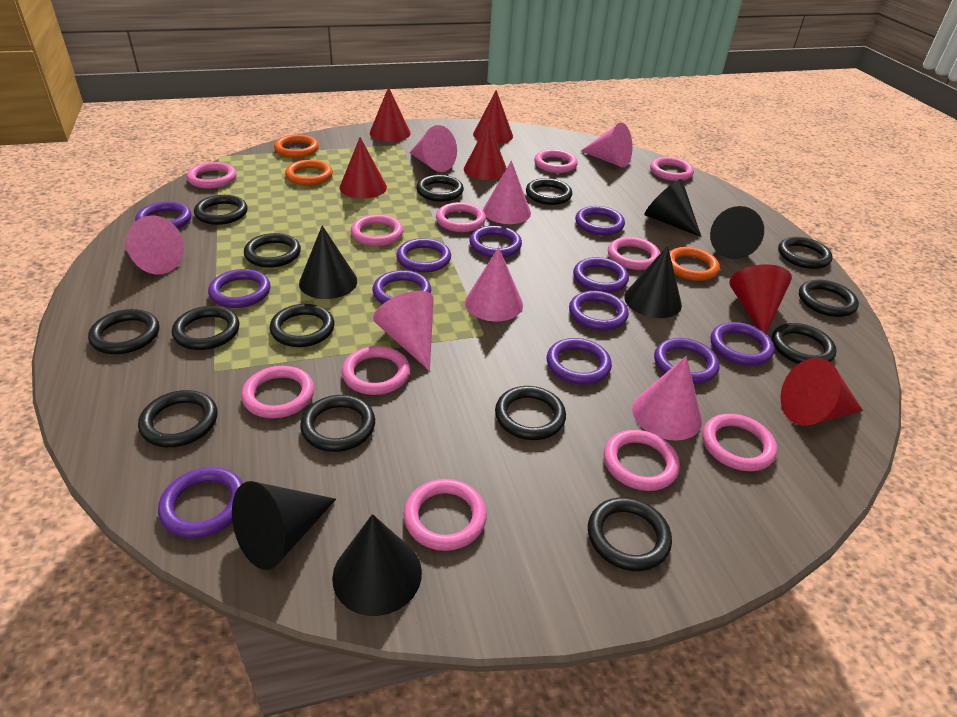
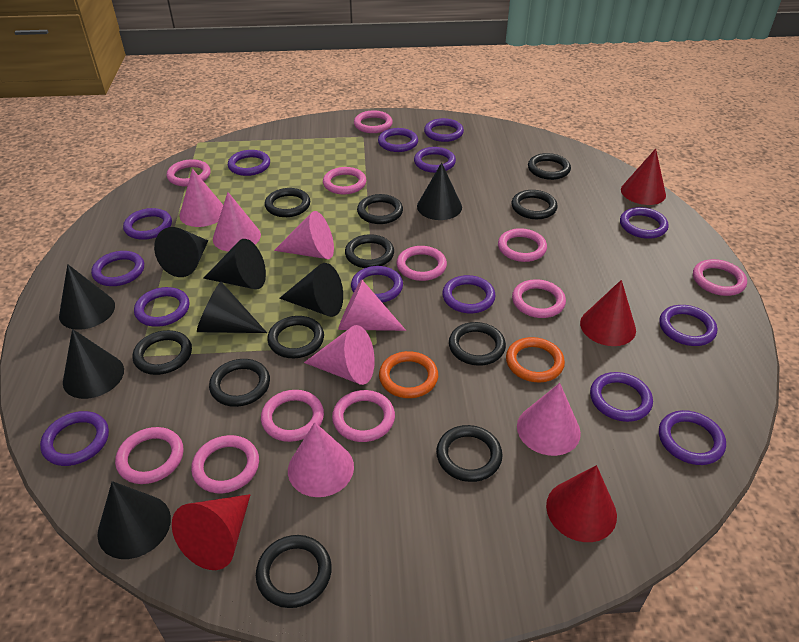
black cone: [232,481,336,570] [299,226,357,299] [332,514,422,616] [624,246,682,318] [644,179,702,237] [710,206,764,259] = 6 -> [59,264,115,330] [63,329,124,399] [97,481,171,559] [154,227,208,277] [197,282,267,333] [203,239,266,289] [279,263,343,317] [417,162,462,220] = 8
black ring: [88,309,159,354] [138,390,217,447] [172,306,240,350] [194,195,248,225] [244,233,301,268] [270,304,334,347] [300,395,375,452] [416,175,464,202] [495,386,566,440] [526,178,572,205] [588,497,672,571] [772,323,837,364] [778,237,833,269] [799,280,859,317] = 14 -> [133,330,192,375] [209,359,270,407] [256,535,332,608] [265,188,310,217] [267,316,324,358] [345,234,394,268] [357,194,403,224] [436,425,503,482] [449,322,506,366] [511,190,558,219] [528,153,571,180] = 11
orange ring: [274,134,319,158] [285,160,333,186] [670,247,720,281] = 3 -> [379,351,438,398] [506,337,565,383] = 2
purple ring: [135,201,192,229] [158,467,243,538] [208,269,271,308] [373,270,431,304] [396,238,451,273] [469,225,522,258] [547,338,612,385] [569,291,629,331] [573,257,629,293] [575,206,625,235] [654,338,720,384] [711,322,775,366] = 12 -> [40,411,109,466] [91,251,144,286] [123,208,172,240] [134,287,190,327] [228,150,270,176] [351,266,403,303] [378,128,418,152] [414,147,456,173] [424,118,464,142] [442,275,496,313] [590,372,653,422] [620,207,669,239] [659,305,717,346] [659,410,726,465] = 14
red cone: [340,137,387,199] [370,87,411,142] [464,121,507,180] [473,90,513,144] [729,264,792,334] [780,358,863,426] = 6 -> [172,494,251,570] [546,465,617,542] [580,280,636,346] [621,148,666,205] = 4

